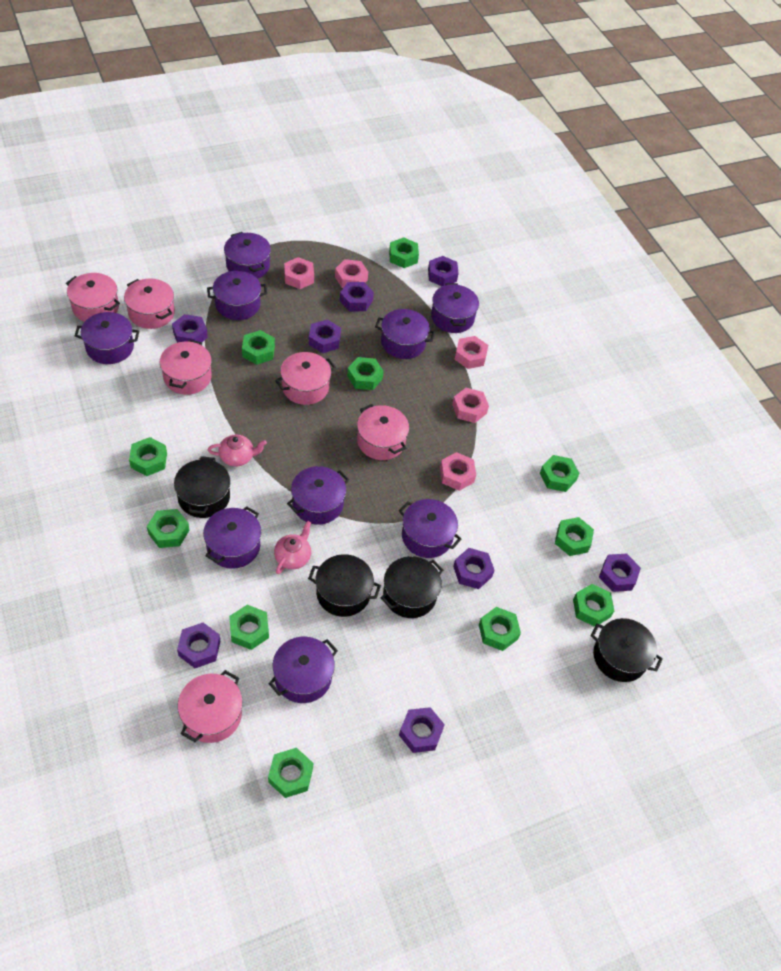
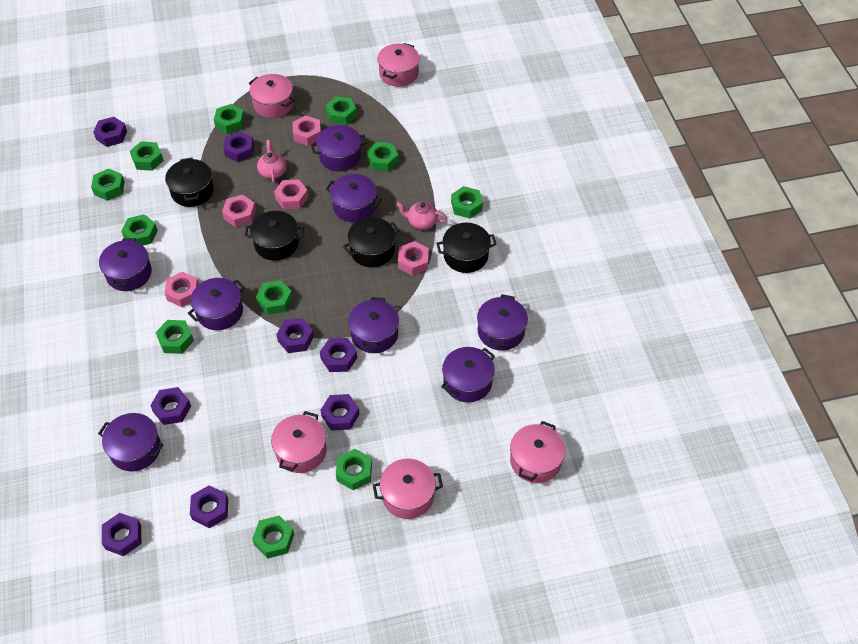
pink pot: [66,273,120,322] [124,279,175,329] [160,340,212,395] [178,670,243,743] [275,352,336,405] [357,404,409,460] = 6 -> [249,74,295,118] [271,411,327,473] [373,459,443,519] [377,43,420,87] [510,421,565,483] = 5
purple pot: [75,312,139,364] [203,506,261,569] [207,271,267,320] [224,232,271,279] [268,637,338,703] [287,466,349,525] [375,309,435,359] [399,499,462,558] [431,283,479,333] = 9 -> [98,413,163,471] [99,238,152,291] [188,278,245,330] [311,125,367,171] [326,174,382,222] [348,297,399,353] [441,347,495,402] [477,294,528,351] = 8

